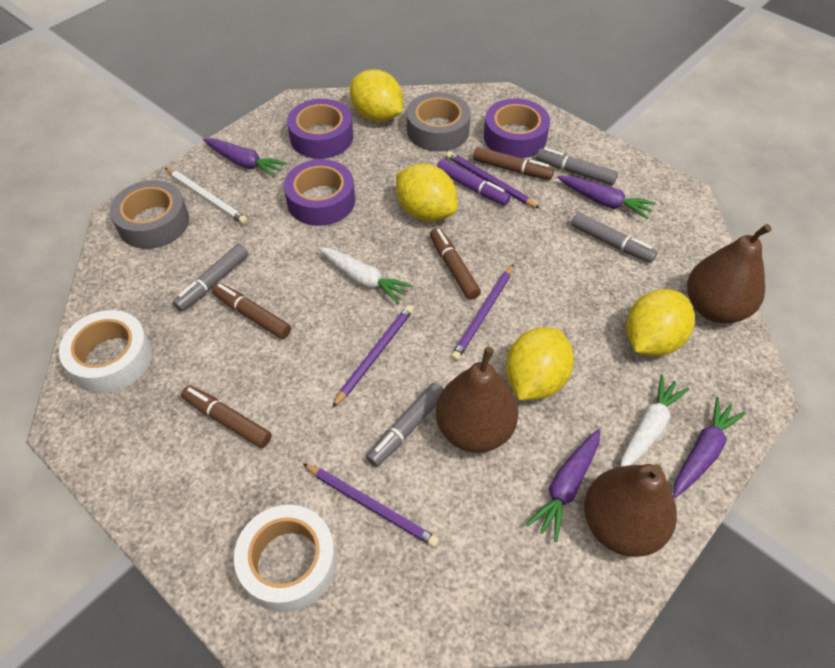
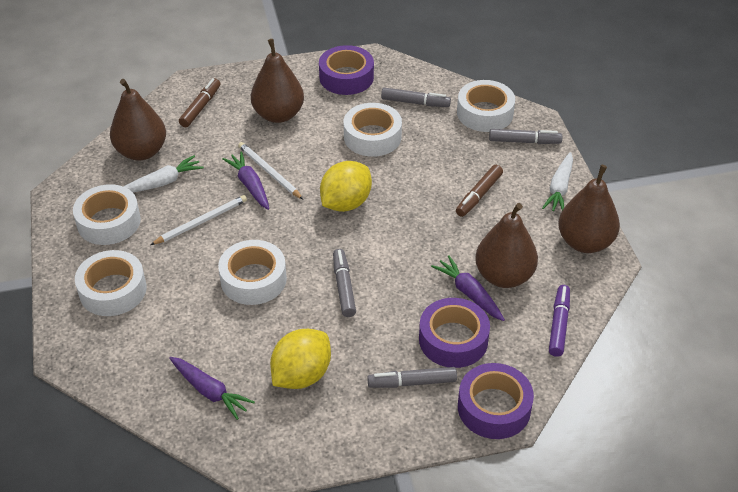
brown marker: [181,385,272,448] [212,283,291,339] [430,228,481,300] [473,147,554,180] = 4 -> [179,78,220,127] [456,165,503,217] = 2
brown pear: [436,347,518,453] [584,464,677,557] [687,224,772,323] = 3 -> [110,79,166,160] [251,39,304,123] [475,203,538,288] [558,165,620,253] = 4
grey tape: [110,180,189,249] [407,92,471,152] = 2 -> none = 0
purple carrot: [203,138,287,178] [526,429,600,542] [557,176,656,220] [673,397,746,498] = 4 -> [169,357,255,420] [222,151,269,210] [431,255,505,321] = 3
purple pencil: [303,463,439,547] [332,305,414,408] [446,151,540,208] [451,264,514,361] = 4 -> none = 0
white pencil: [165,168,247,224] = 1 -> [150,195,247,245] [238,142,303,199] = 2
white tape: [59,310,152,394] [234,505,336,613] = 2 -> [73,184,141,245] [75,250,147,316] [218,240,287,305] [344,103,402,157] [457,80,515,132] = 5
yellow lemon: [350,69,403,122] [396,164,458,221] [506,327,574,400] [626,289,695,356] = 4 -> [270,329,331,389] [320,161,372,212] = 2

